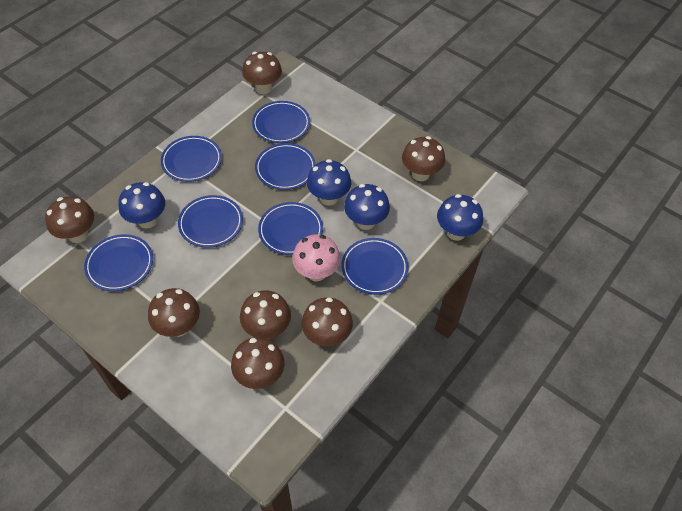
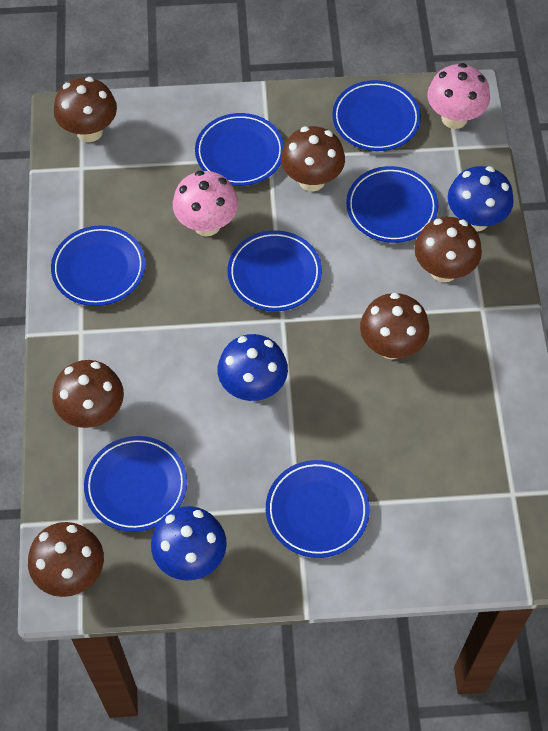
blue mushroom: [118,182,165,229] [307,159,351,206] [344,184,390,230] [437,194,483,241] = 4 -> [151,506,227,581] [218,334,288,401] [448,166,514,231] = 3
brown mushroom: [45,196,94,243] [148,288,200,337] [231,337,284,389] [240,290,291,339] [242,52,282,94] [302,297,353,346] [402,136,445,181] = 7 -> [28,522,104,597] [52,360,124,428] [54,77,117,142] [281,126,345,191] [360,293,429,359] [414,217,482,282] = 6
pink mushroom: [292,234,341,282] = 1 -> [173,171,238,236] [427,63,490,129] = 2

